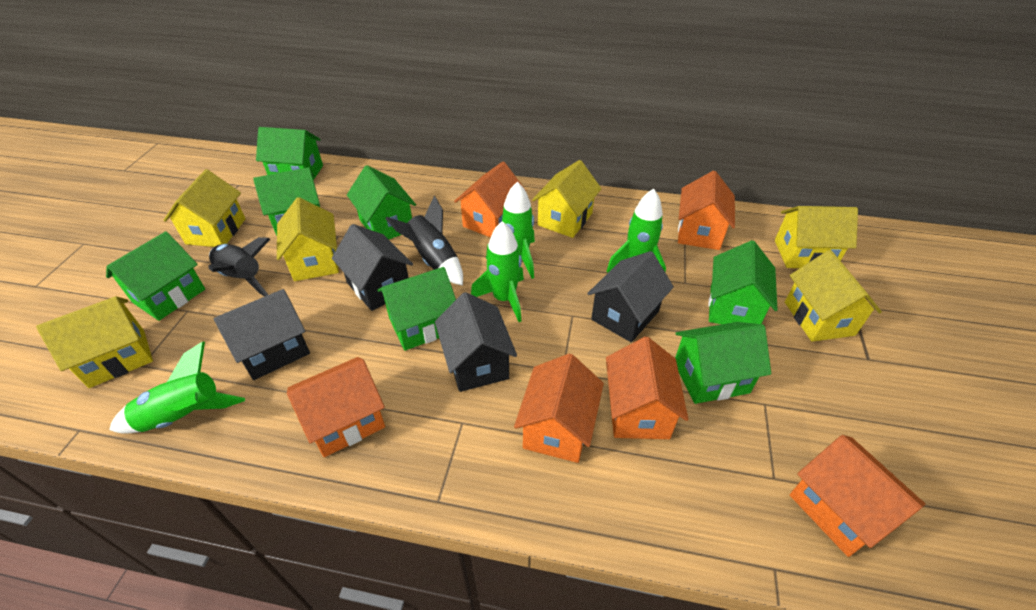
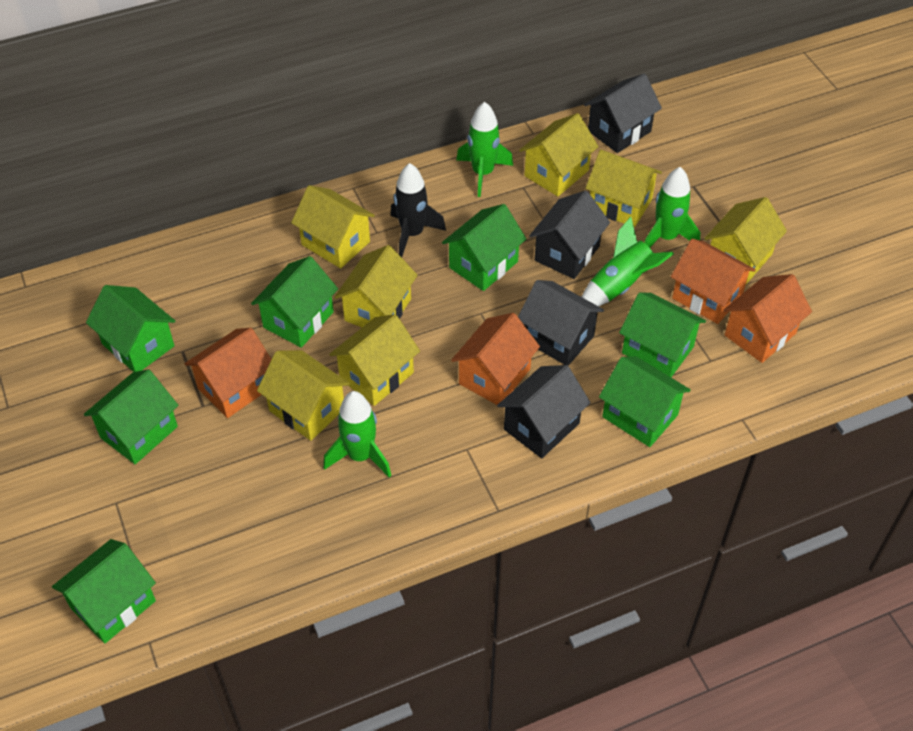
black rocket: [208,237,270,297] [385,196,463,286] = 2 -> [390,163,446,258] = 1
orange house: [287,357,385,457] [454,162,526,238] [514,353,604,463] [606,337,688,439] [678,171,735,250] [790,435,925,557] = 6 -> [184,328,272,418] [451,313,540,405] [671,239,756,324] [723,274,812,363] = 4
yellow house: [36,296,153,388] [164,169,245,247] [277,197,339,281] [532,160,602,238] [775,206,858,268] [785,250,882,342] = 6 -> [257,350,350,441] [291,185,375,268] [329,314,420,406] [334,245,418,327] [519,113,599,196] [585,150,662,228] [704,197,787,284] = 7

